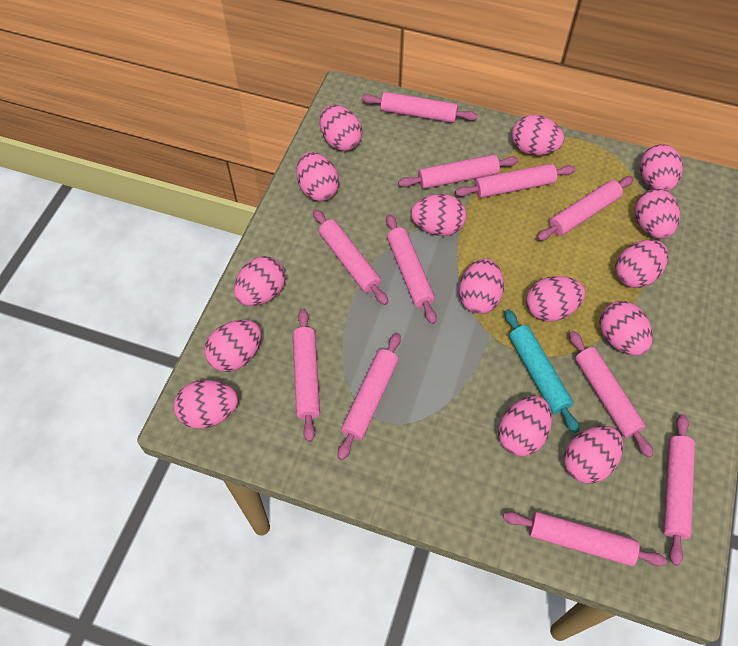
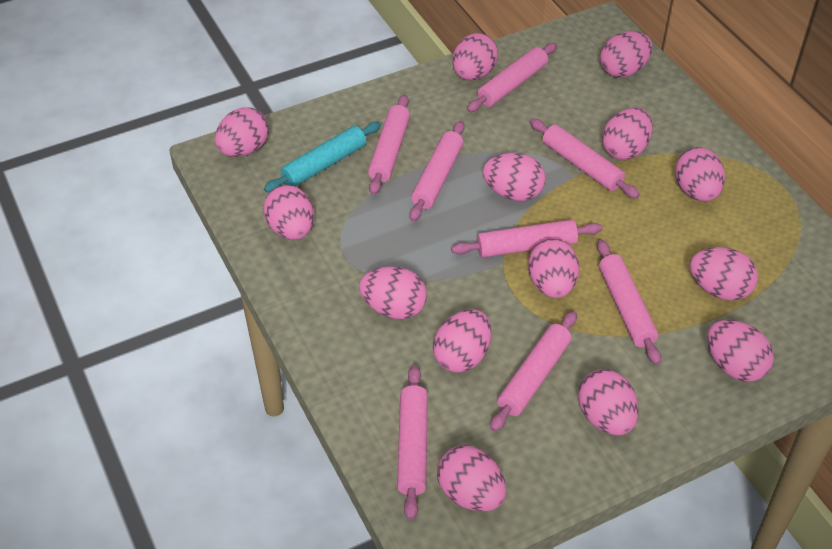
pink egg: [174,380,238,429] [204,320,261,372] [234,256,285,306] [296,152,339,201] [320,105,362,151] [411,194,466,236] [459,259,504,314] [498,396,552,456] [512,115,564,155] [526,276,585,322] [564,426,623,484] [599,301,653,355] [615,239,668,288] [635,189,680,239] [640,144,683,192] = 15 -> [215,107,269,157] [263,185,314,240] [359,266,427,319] [433,309,491,372] [437,445,506,512] [452,33,498,80] [483,153,545,201] [528,239,579,298] [578,369,639,435] [600,31,653,78] [602,108,653,160] [675,147,725,201] [690,247,758,301] [707,320,774,382] = 14
pink rolling pin: [293,309,320,442] [313,209,388,305] [338,333,401,460] [361,92,478,123] [386,214,437,324] [398,154,519,189] [455,164,576,198] [503,512,667,566] [537,176,634,241] [569,331,653,458] [664,414,695,566] = 11 -> [368,95,410,195] [397,366,428,520] [409,121,465,222] [451,220,602,258] [467,43,557,112] [490,311,577,432] [530,118,640,199] [597,240,661,365] = 8

